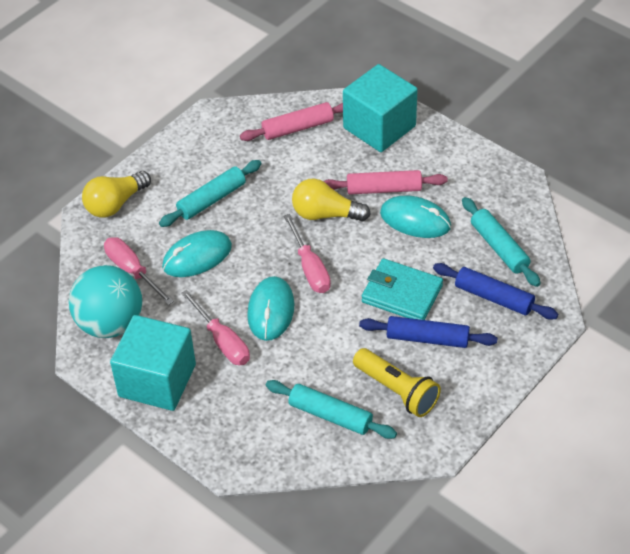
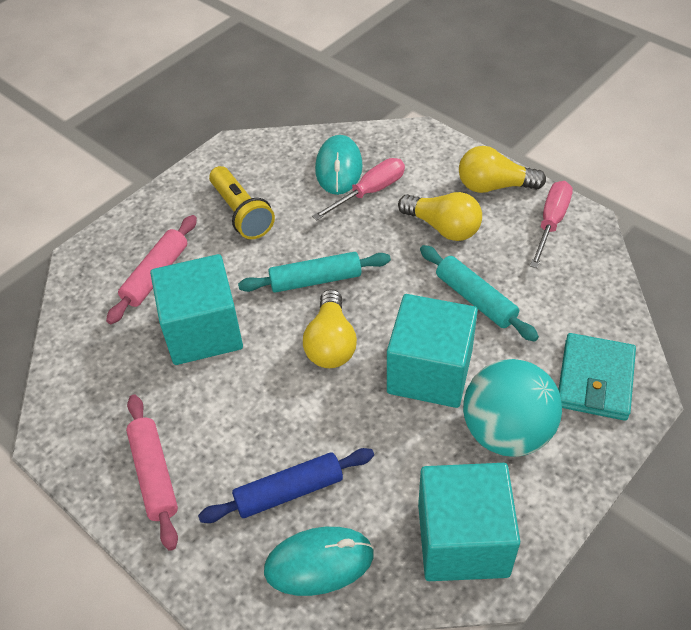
blue rolling pin: [359,316,497,348] [433,263,558,320] = 2 -> [198,448,374,523] = 1
pink screwdriver: [104,237,174,305] [181,290,250,365] [284,214,331,293] = 3 -> [312,158,405,221] [530,181,573,268] = 2
turquoise cube: [110,315,196,411] [343,64,418,152] = 2 -> [150,254,243,365] [387,294,478,408] [418,463,520,581] = 3
turquoise mouse: [162,230,232,277] [247,276,295,341] [380,196,451,238] = 3 -> [264,527,374,596] [315,135,363,195] = 2
turquoise rolling pin: [159,160,262,227] [266,380,397,439] [462,197,541,287] = 3 -> [238,252,391,293] [420,245,539,342] = 2
yellow light bulb: [82,171,151,218] [292,179,371,222] = 2 -> [303,289,357,368] [398,192,482,241] [459,146,546,193] = 3

